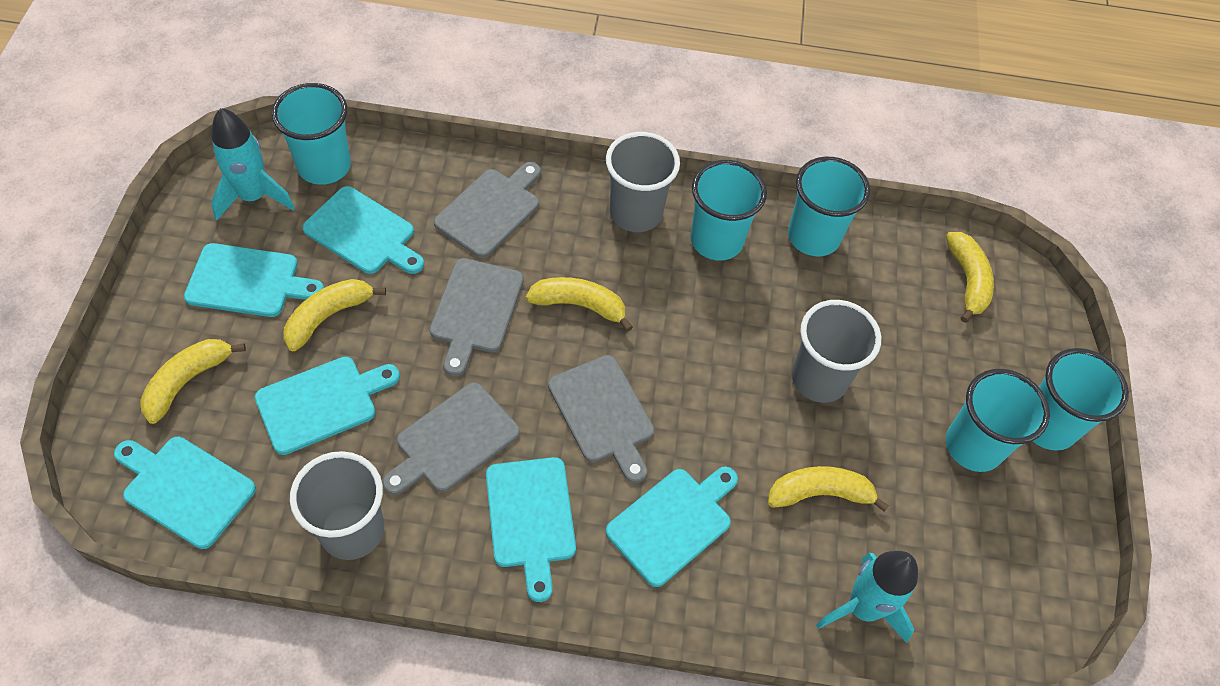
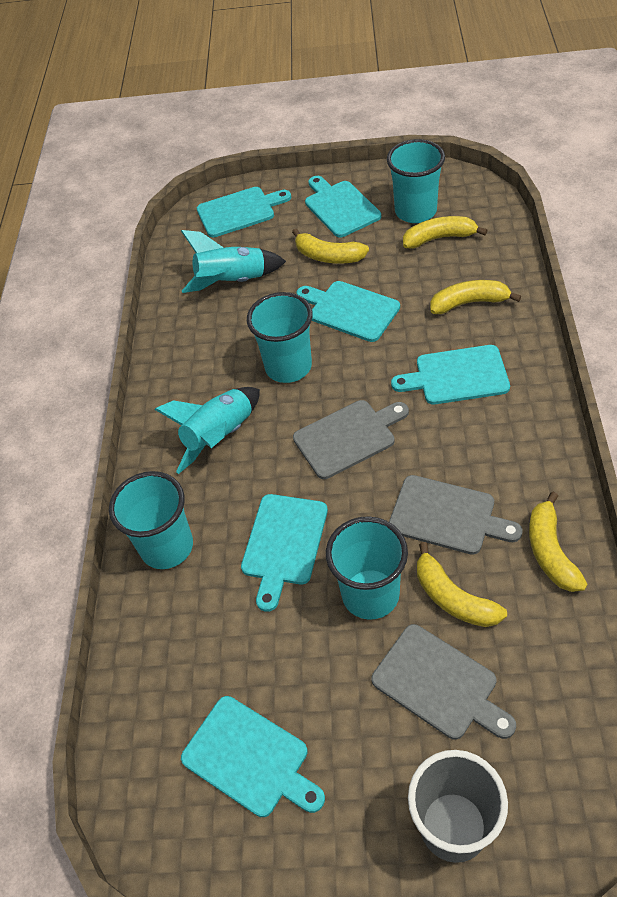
grey cup: [290,451,384,560] [606,132,680,232] [792,300,881,403] = 3 -> [408,750,508,863] = 1
grey cutting board: [382,382,520,495] [430,258,524,376] [434,162,541,258] [548,355,654,483] = 4 -> [293,400,409,479] [372,624,516,740] [389,475,522,555] = 3
turquoise cup: [272,83,351,185] [690,160,767,260] [788,157,870,256] [946,369,1050,472] [1033,348,1129,451] = 5 -> [109,471,193,569] [247,292,313,383] [326,516,408,620] [387,139,445,223] = 4

